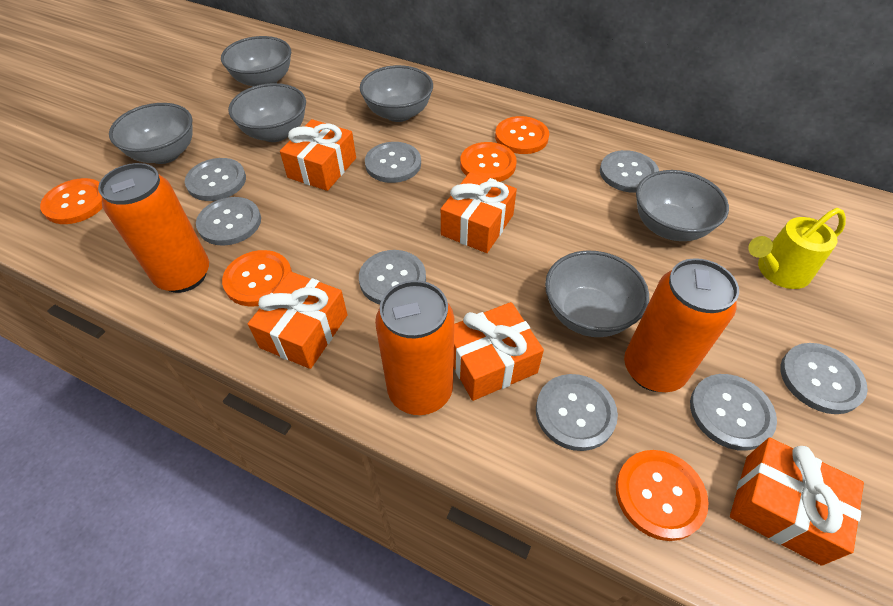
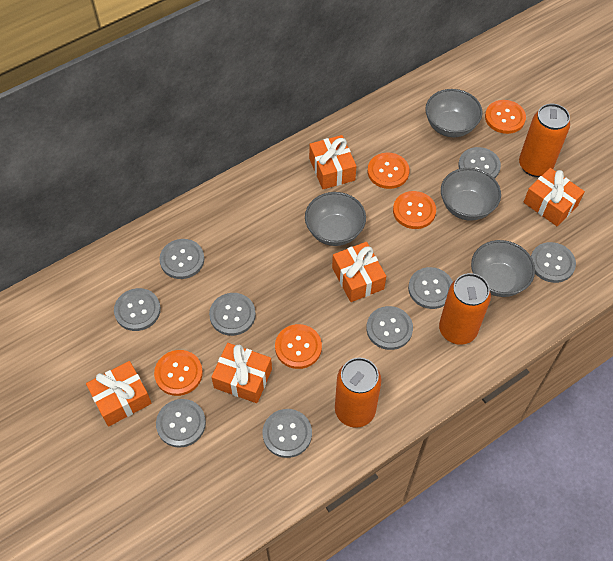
grey bowl: [109,103,193,164] [221,36,291,87] [228,83,306,142] [360,65,433,122] [545,251,649,337] [636,170,729,241] = 6 -> [305,192,366,246] [425,89,483,137] [441,168,501,221] [471,240,535,297] = 4
grey button: [185,158,246,201] [196,197,261,246] [359,250,426,304] [365,142,421,183] [536,374,618,451] [600,150,659,193] [690,374,777,451] [780,343,868,414] = 8 -> [114,288,161,331] [156,399,206,448] [159,239,204,279] [209,293,256,336] [263,409,312,458] [366,306,413,350] [408,267,453,309] [458,147,501,179] [531,242,576,283] = 9
yellow watering can: [748,208,846,289] = 1 -> none = 0

